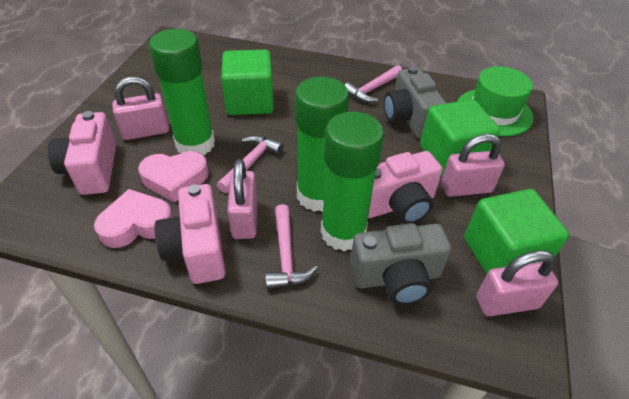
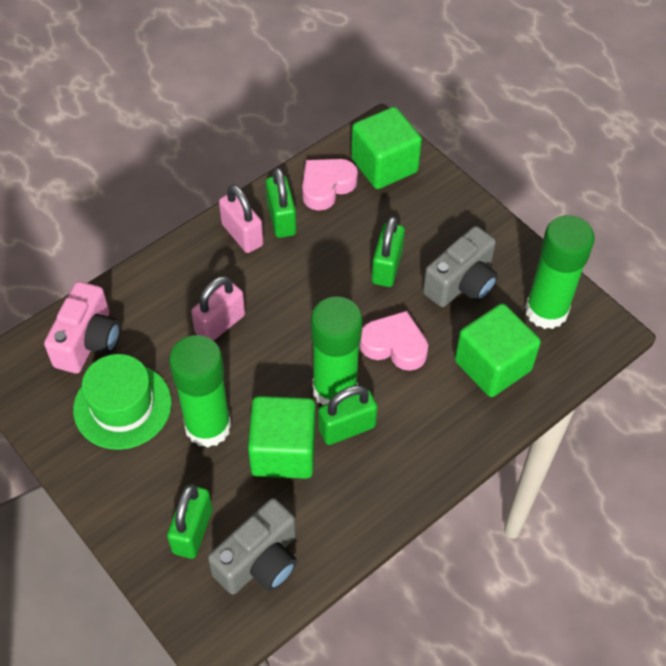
green padlock: none = 0 -> [167,484,213,559] [266,167,296,238] [318,386,378,445] [372,216,405,287] = 4
pink camera: [48,111,116,195] [154,184,225,284] [368,151,443,224] = 3 -> [44,281,120,373] = 1
pink hammer: [217,135,284,193] [265,204,318,289] [345,65,402,102] = 3 -> none = 0
pink padlock: [112,76,169,140] [227,159,257,239] [441,134,505,197] [476,250,558,316] = 4 -> [191,276,245,341] [219,184,263,253] = 2

